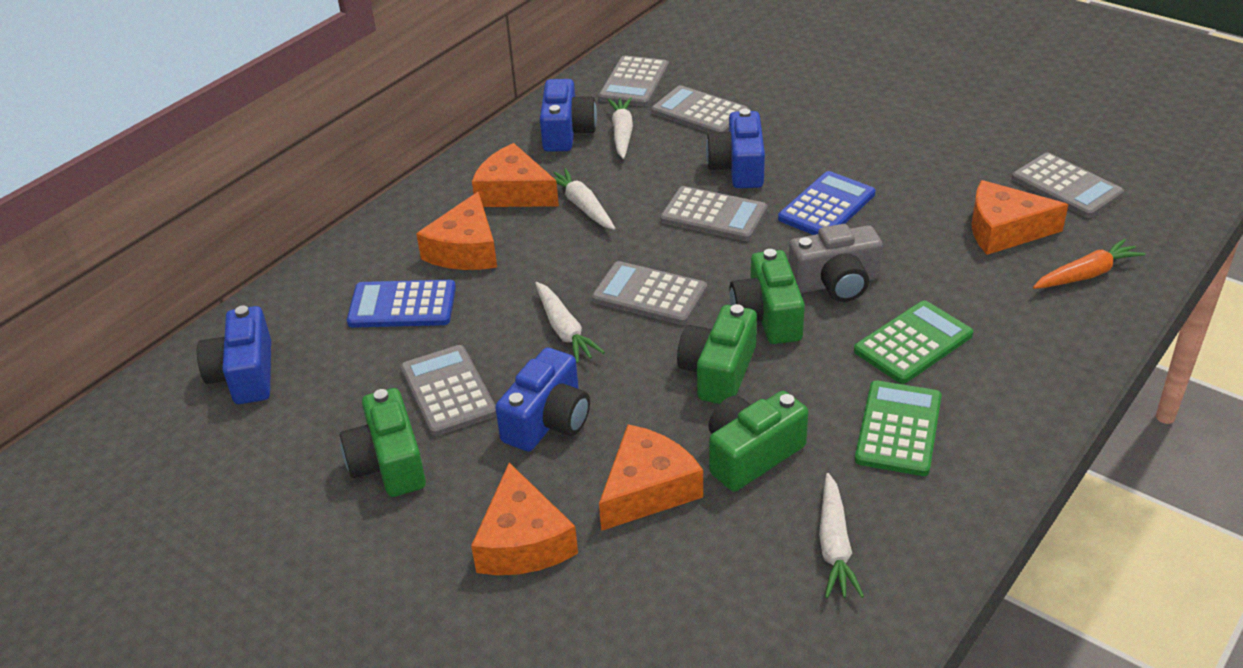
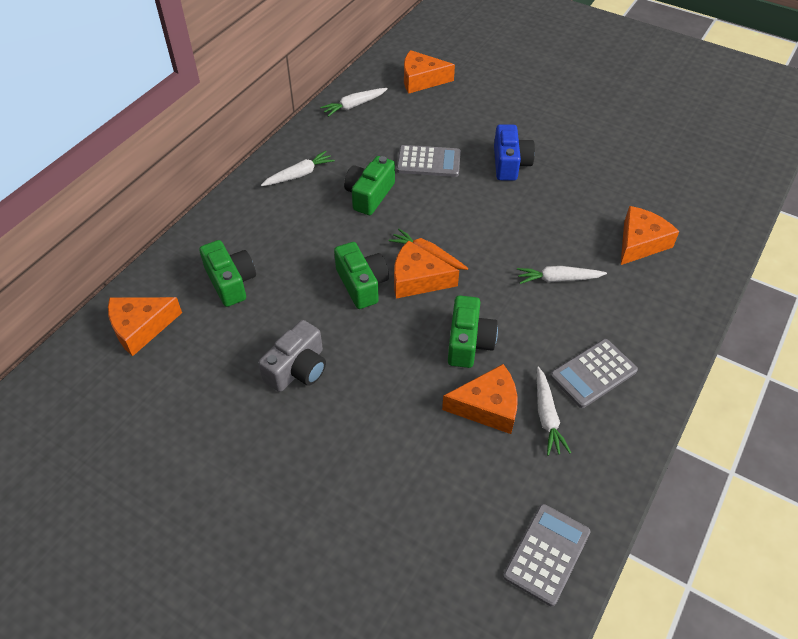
blue calculator: [347,280,456,328] [778,171,875,235] = 2 -> none = 0
blue camera: [197,306,271,404] [495,347,590,452] [540,79,597,152] [706,109,765,188] = 4 -> [494,124,535,181] = 1
green calculator: [854,300,973,384] [855,380,942,476] = 2 -> none = 0
grey calculator: [401,345,496,436] [592,261,707,325] [598,55,669,107] [651,85,749,133] [660,186,768,241] [1012,153,1124,218] = 6 -> [397,145,461,177] [503,504,591,607] [550,339,638,408] = 3

